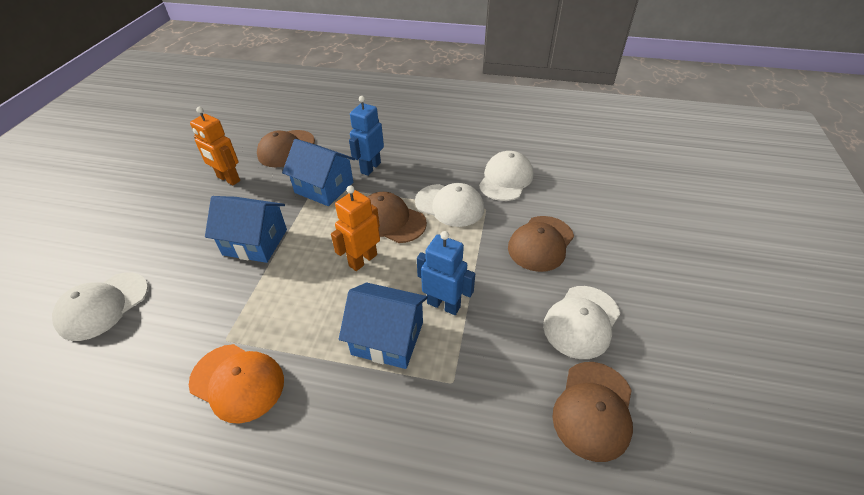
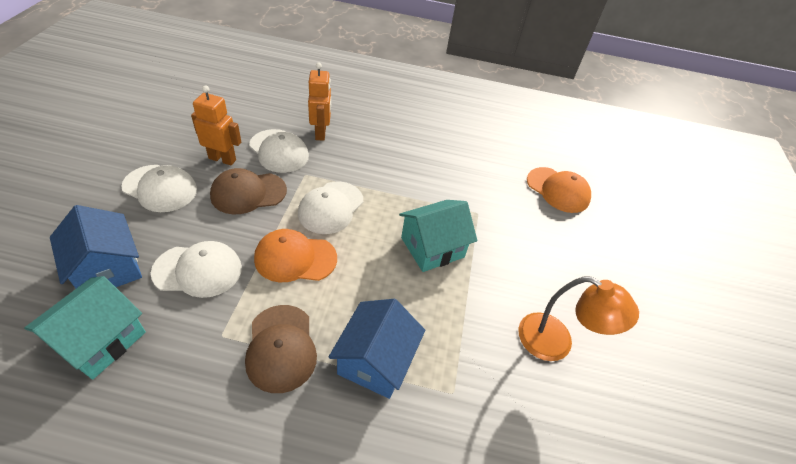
blue house: [205,196,287,263] [282,139,355,206] [339,283,428,369] = 3 -> [50,205,142,288] [329,299,425,399] = 2
blue robot: [349,96,384,176] [417,231,475,315] = 2 -> none = 0
brown cap: [257,130,315,167] [368,192,427,243] [508,216,574,272] [552,362,633,462] = 4 -> [210,168,287,215] [245,305,317,393] = 2
orange cap: [189,344,284,424] = 1 -> [254,229,337,282] [527,167,591,213] = 2
orange lamp: none = 0 -> [518,276,639,361] = 1
turquoise house: none = 0 -> [24,276,146,379] [399,200,477,272] = 2

